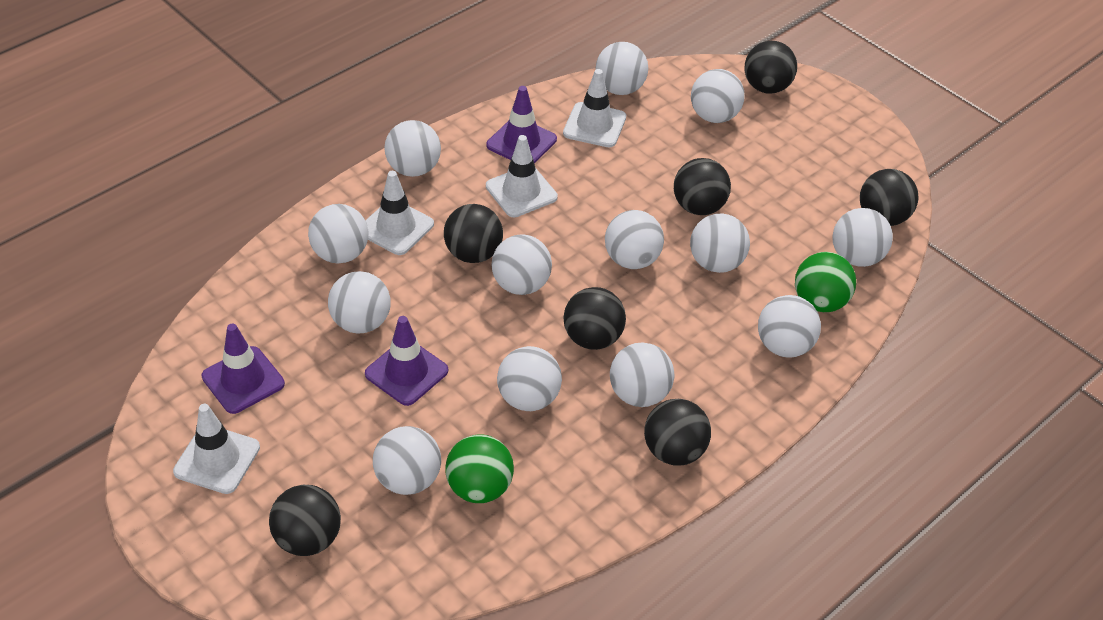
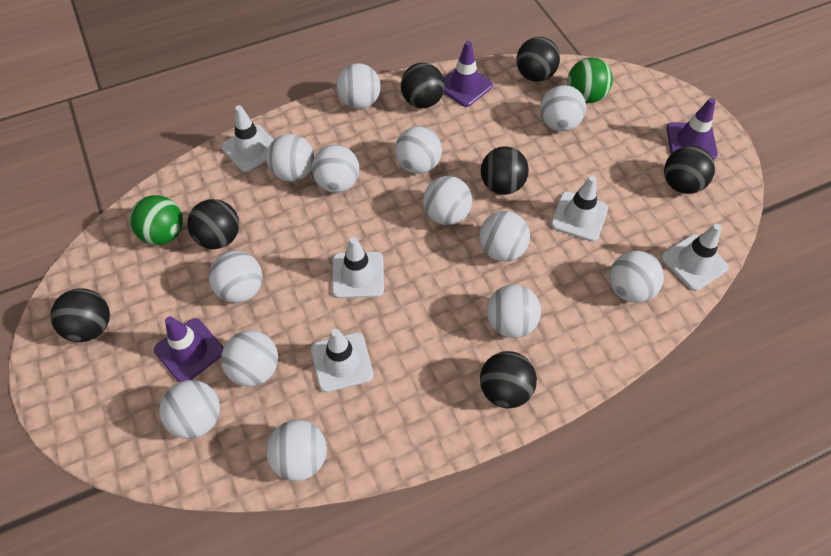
white traffic cone: [173,404,260,494] [365,171,434,255] [486,135,558,217] [563,69,626,147] = 4 -> [221,105,274,172] [311,329,373,392] [332,237,384,298] [551,176,608,242] [661,224,729,291] = 5

